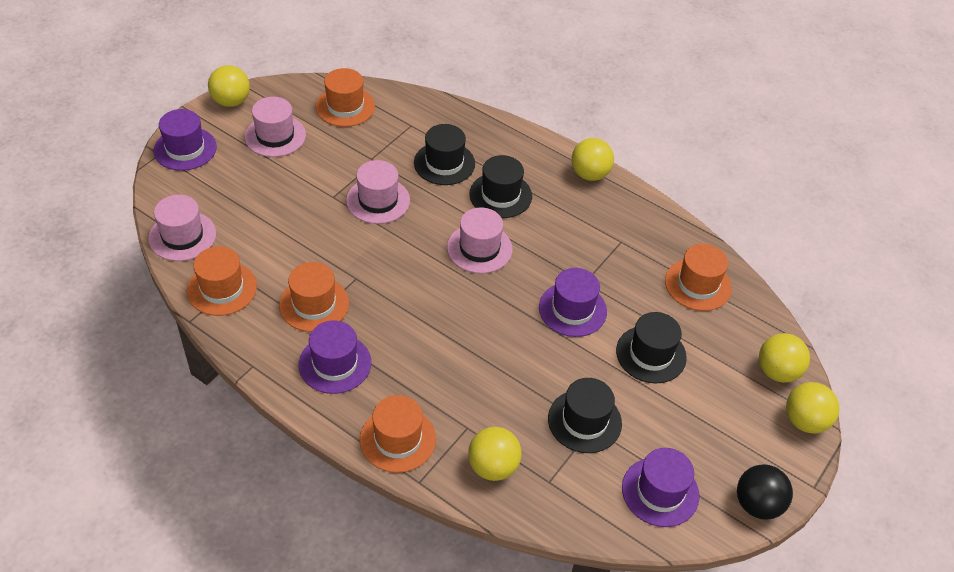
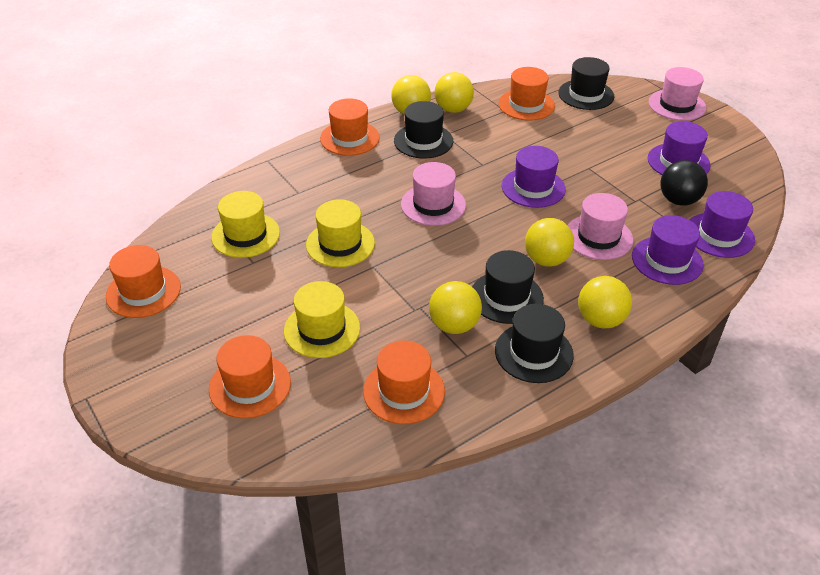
pink hat: [148,195,216,261] [245,97,306,157] [346,160,410,224] [447,207,513,274] = 4 -> [401,162,466,226] [568,193,633,260] [649,67,706,121] = 3
yellow hat: none = 0 -> [211,191,280,258] [284,281,360,358] [306,199,375,267] = 3

